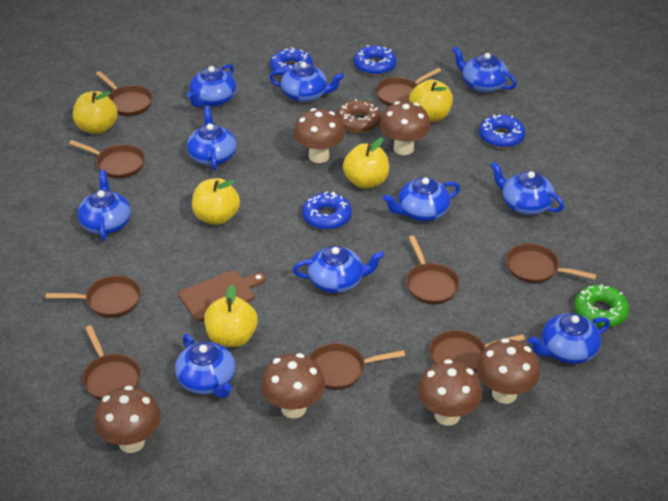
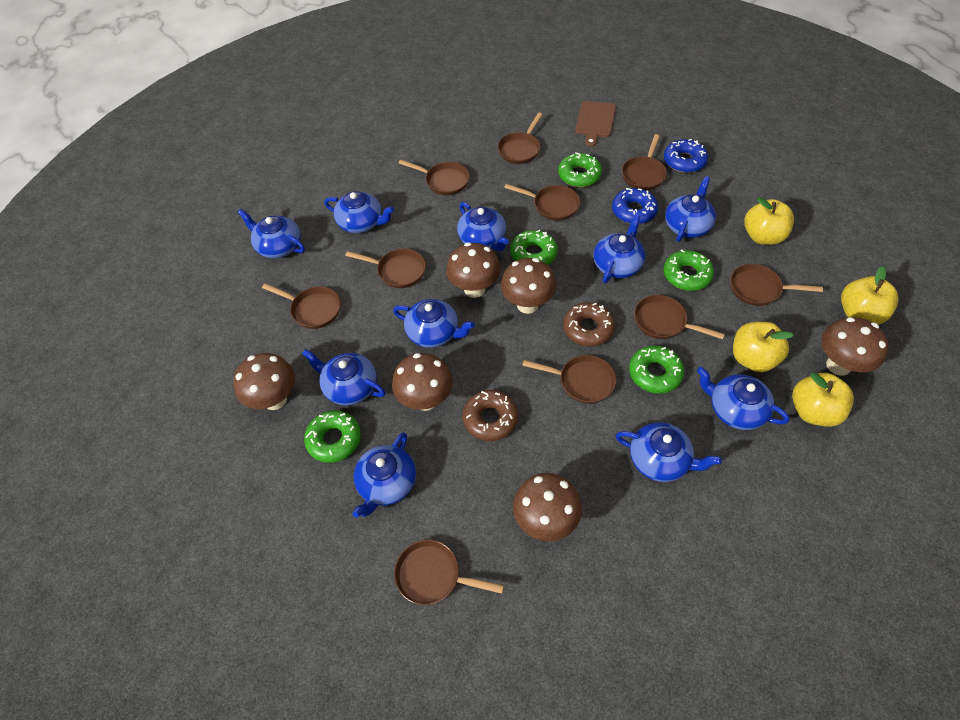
blue donut: [270,47,313,77] [302,191,352,230] [354,45,397,75] [479,115,525,148] = 4 -> [612,188,658,224] [664,139,708,173] = 2
brown donut: [336,99,381,133] = 1 -> [463,390,518,441] [563,302,615,346] = 2
brown pan: [46,275,141,318] [69,140,145,179] [82,325,141,400] [96,71,153,116] [309,343,405,390] [375,68,441,106] [406,235,460,305] [429,330,525,371] [506,243,597,283] = 9 -> [262,284,341,329] [345,248,426,288] [394,540,504,605] [399,160,470,195] [498,113,543,164] [504,184,580,221] [522,355,616,404] [622,134,667,190] [634,295,725,339] [730,264,823,306] = 10
green donut: [574,284,629,327] = 1 -> [304,410,361,463] [510,230,558,265] [558,152,602,187] [629,345,684,394] [663,250,714,291] = 5
yellow apple: [73,91,118,134] [192,178,240,225] [204,285,258,347] [343,138,389,189] [409,79,453,122] = 5 -> [733,322,794,372] [744,197,794,245] [792,372,854,427] [841,266,899,325] = 4

